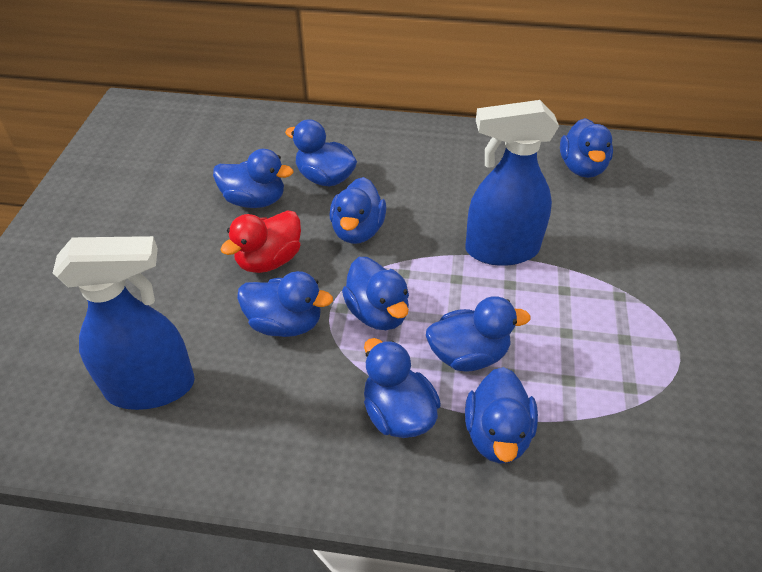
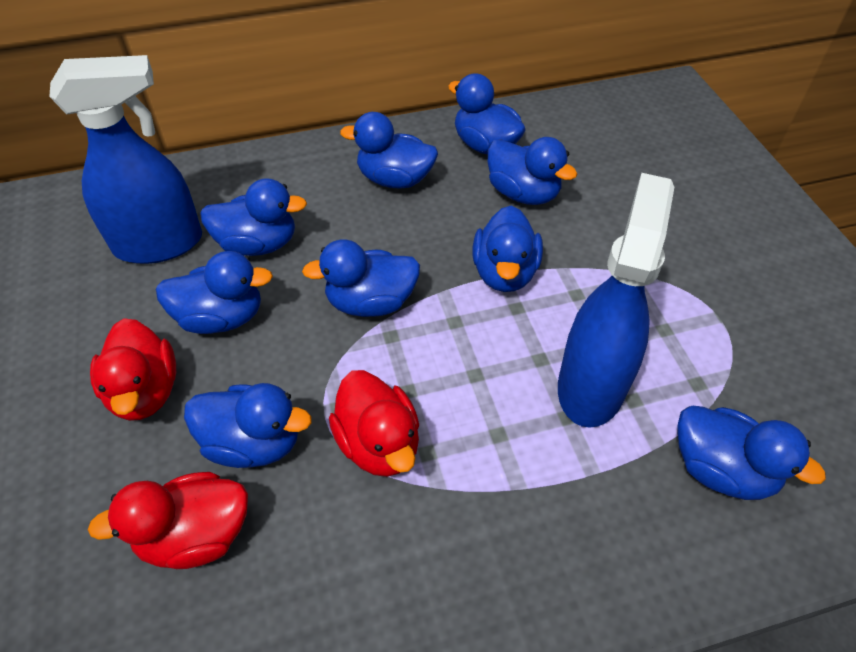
red duck: [220,210,301,273] = 1 -> [88,472,248,569] [90,318,176,421] [329,370,419,477] = 3

